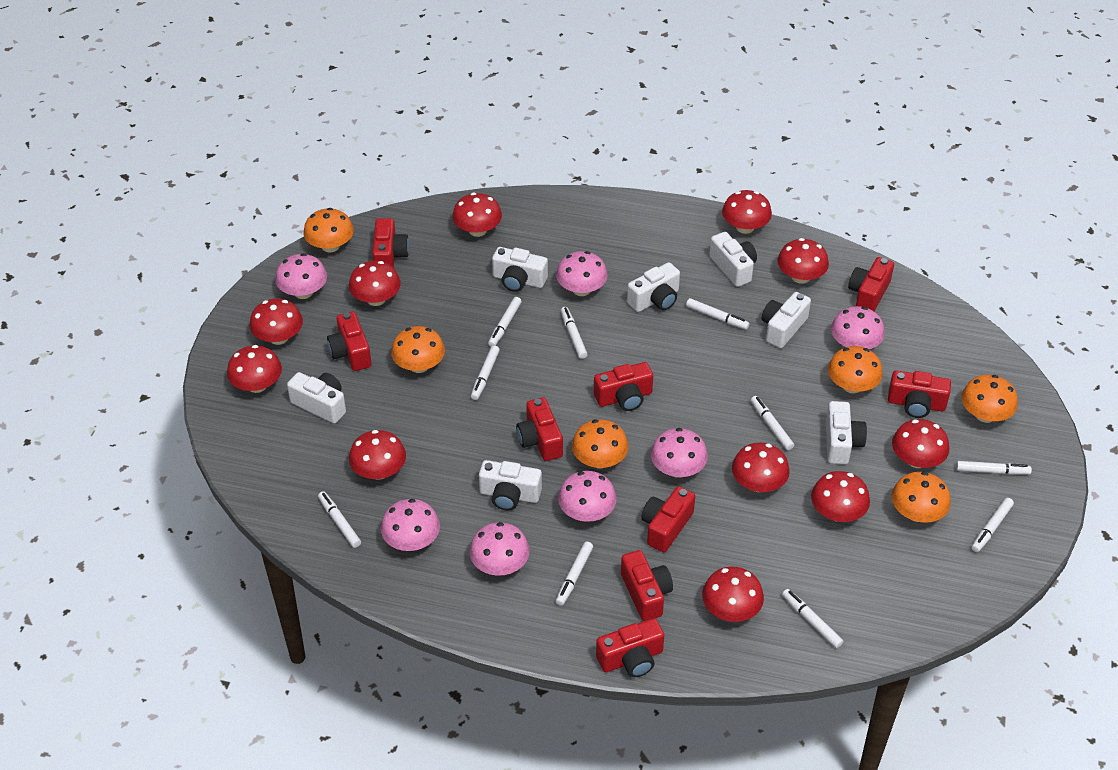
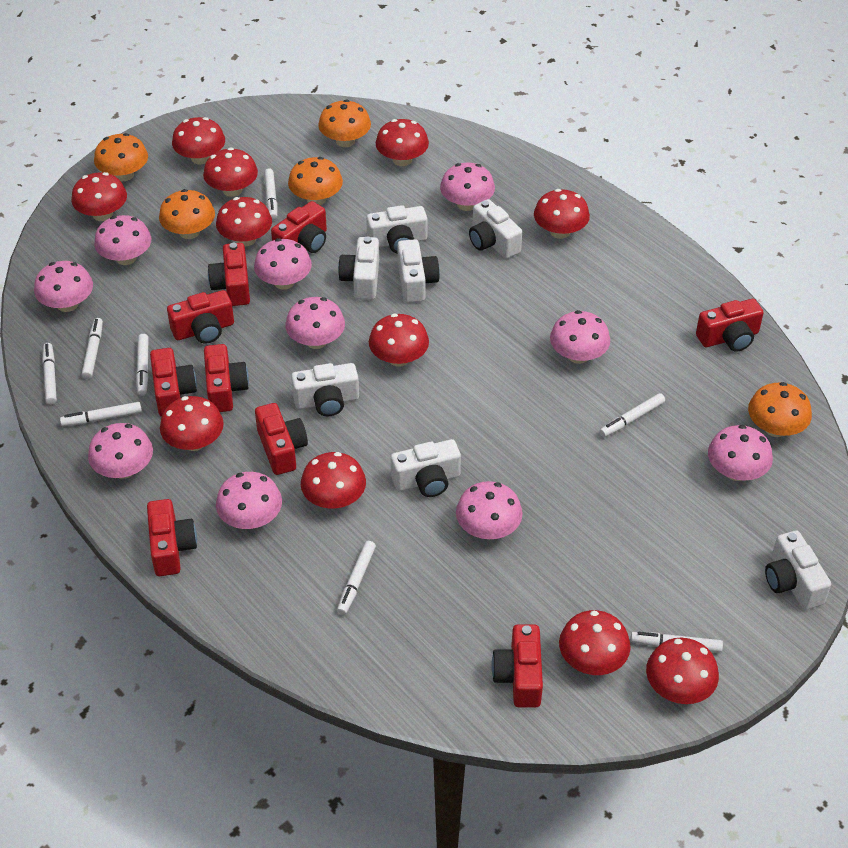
orange mushroom: [303,208,354,253] [391,326,445,373] [572,419,629,468] [828,346,883,393] [892,472,951,523] [962,375,1018,423] = 6 -> [94,133,148,181] [159,189,215,239] [288,157,343,205] [318,99,371,147] [748,382,812,437] = 5
pink mushroom: [275,253,327,299] [381,499,440,551] [470,522,530,576] [556,251,608,296] [558,471,617,522] [651,428,708,478] [831,306,885,349] = 7 -> [34,261,93,312] [88,423,153,479] [94,215,151,265] [216,472,282,529] [254,238,312,289] [285,297,345,349] [440,163,495,211] [456,481,522,539] [550,310,610,364] [708,425,773,481] = 10
white marker: [318,491,361,548] [471,345,500,400] [488,297,522,346] [556,542,593,606] [561,307,588,359] [686,298,749,330] [751,396,794,450] [782,589,843,648] [956,461,1032,475] [972,498,1014,552] = 10 -> [42,343,57,405] [60,402,142,426] [82,318,103,379] [136,334,149,396] [264,168,277,220] [337,541,376,615] [600,393,665,437] [631,632,723,652] = 8

